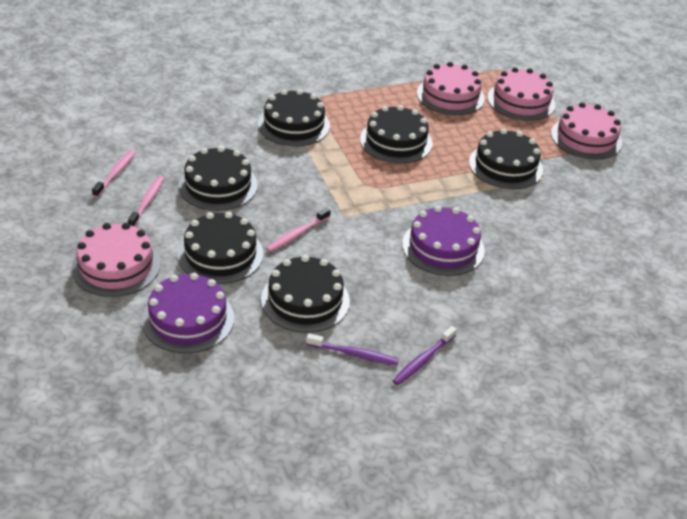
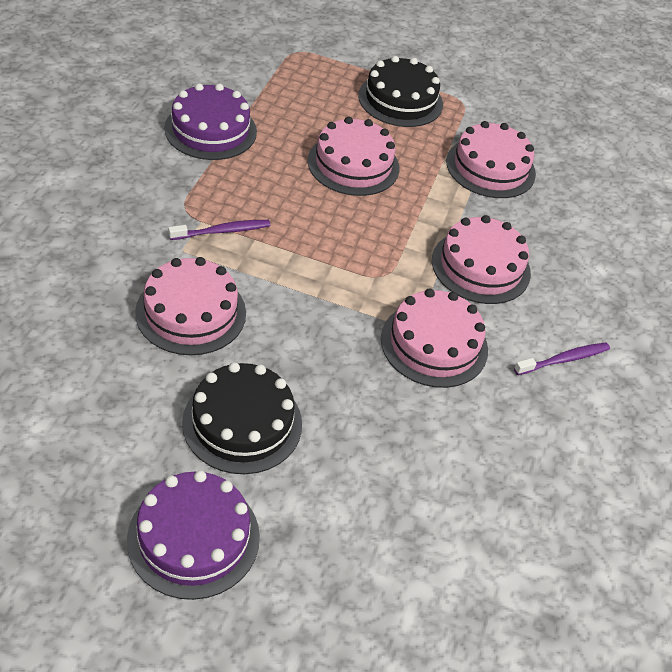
black cake: [178,212,263,284] [179,146,258,211] [258,89,330,146] [261,255,350,333] [360,105,433,163] [469,128,543,189] = 6 -> [182,362,302,474] [358,56,443,127] = 2
pink cake: [71,223,161,297] [417,62,485,115] [487,67,555,121] [551,102,622,160] = 4 -> [135,257,246,355] [308,117,399,196] [381,288,488,388] [432,215,531,304] [446,121,536,198] = 5
pink toothbrush: [92,150,136,198] [128,176,164,227] [266,208,331,252] = 3 -> none = 0

